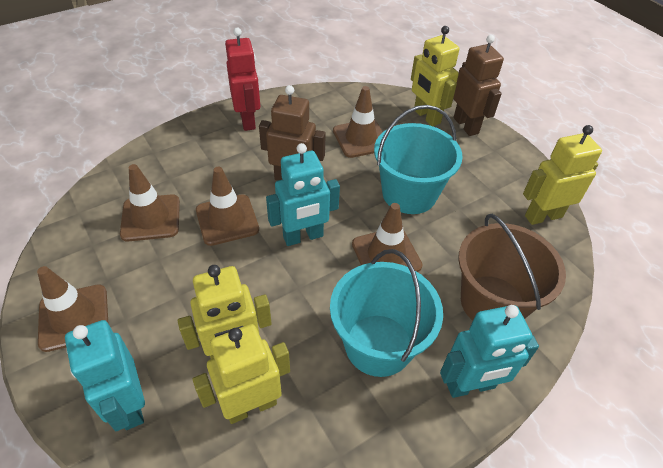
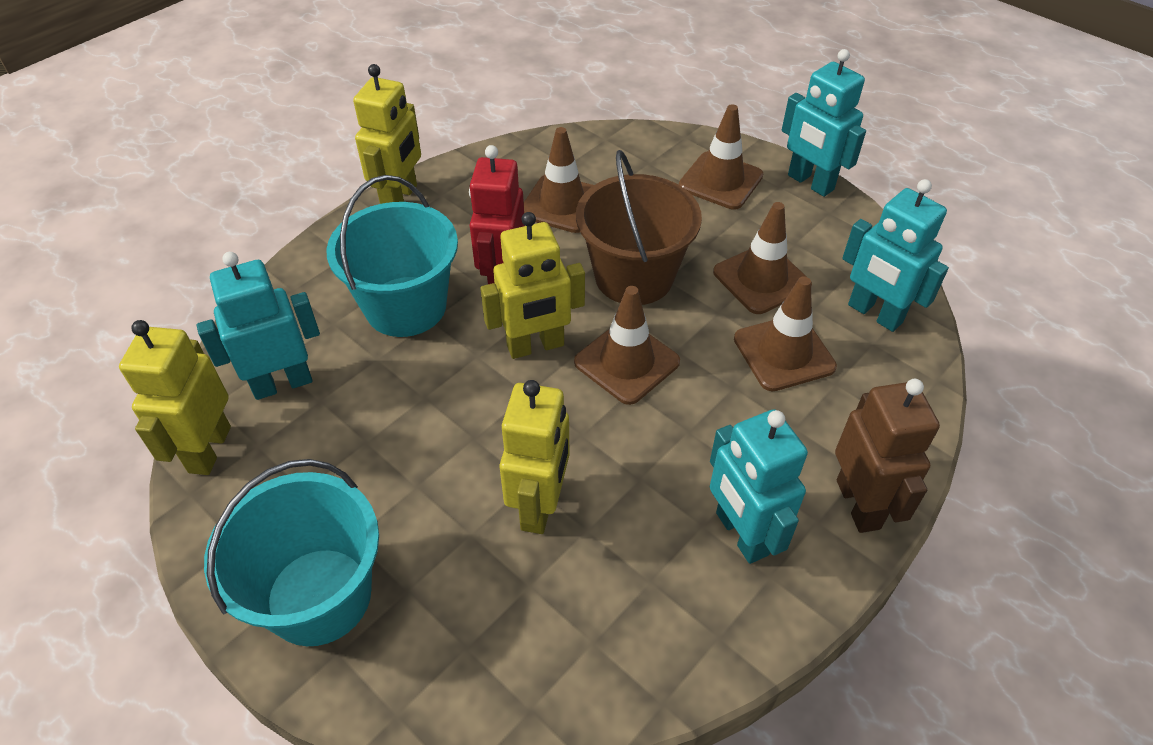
brown robot: [259,85,326,181] [453,35,504,136] = 2 -> [835,379,940,533] = 1
turquoise robot: [65,320,145,431] [266,143,340,246] [440,305,539,398] = 3 -> [197,252,320,400] [710,409,808,564] [782,49,866,197] [842,179,949,332] = 4

